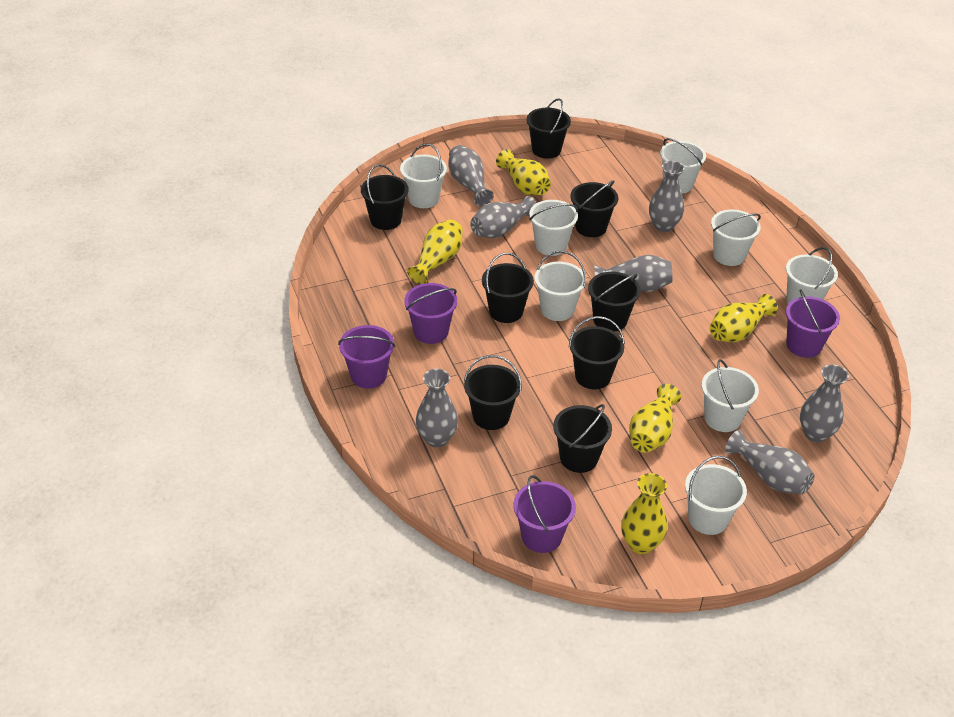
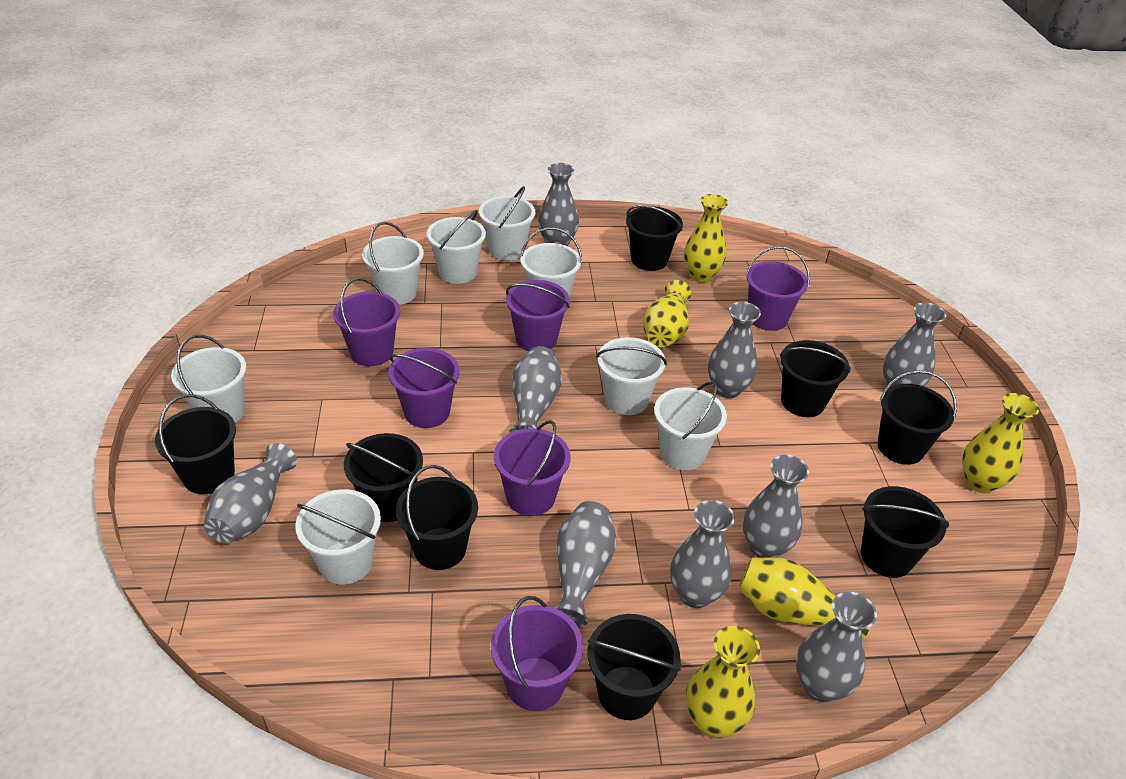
grey vase: [416,369,458,447] [448,145,494,206] [470,196,536,238] [594,255,672,292] [649,161,684,232] [725,430,815,494] [800,364,849,442] = 7 -> [204,443,297,544] [509,346,562,433] [538,163,579,246] [554,501,616,627] [670,500,735,608] [708,302,761,398] [743,455,809,558] [796,592,877,702] [883,302,946,387] = 9
purple bucket: [338,325,395,389] [404,283,457,344] [514,475,576,553] [786,289,840,358] = 4 -> [333,278,400,366] [388,348,460,428] [491,596,583,711] [494,420,571,516] [506,280,570,351] [746,246,810,331] = 6

